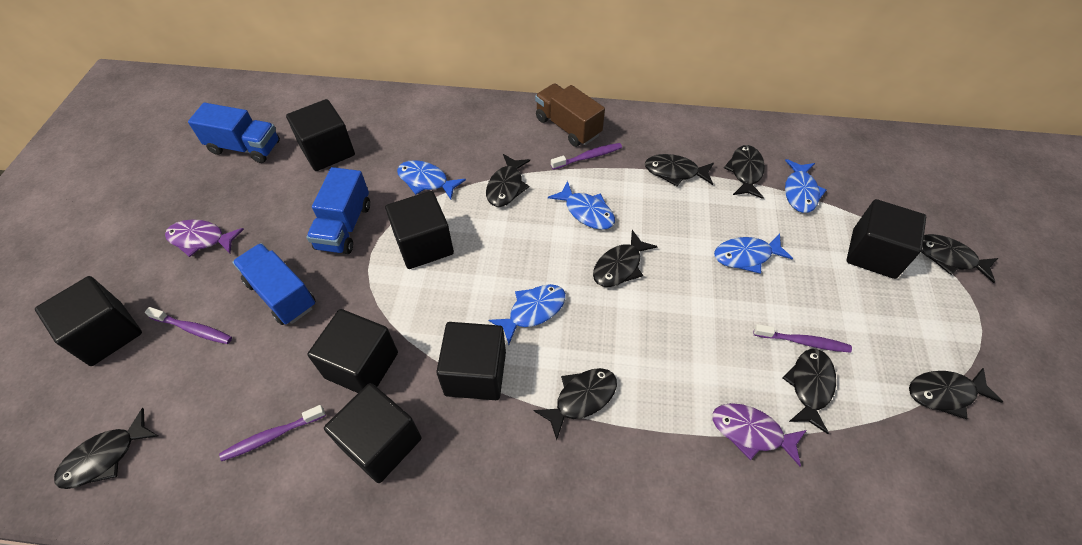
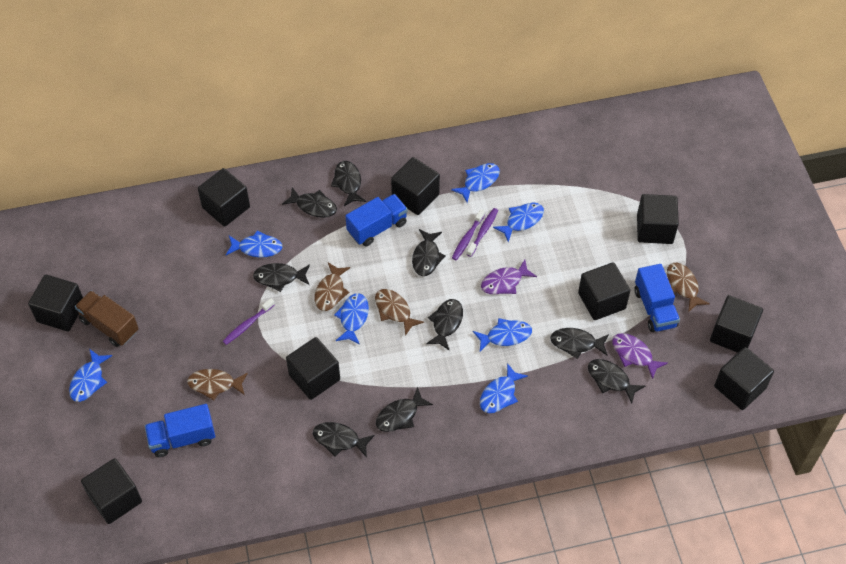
black cube: [35,276,142,366] [286,99,355,171] [308,309,398,393] [324,383,422,483] [385,191,454,269] [436,322,506,400] [846,199,926,279] = 7 -> [28,274,83,332] [81,458,142,524] [198,168,250,227] [286,337,340,400] [391,157,440,215] [578,262,630,320] [637,194,679,244] [710,295,763,353] [714,347,774,410] = 9
blue fish: [397,160,466,199] [488,284,566,345] [548,181,615,230] [714,234,793,274] [785,159,826,213] = 5 -> [69,349,112,402] [226,230,283,258] [334,293,369,345] [451,163,500,203] [473,318,532,352] [480,363,528,413] [493,202,544,243] = 7
brown fish: none = 0 -> [187,369,248,401] [314,262,350,311] [375,289,424,336] [667,262,710,312] = 4
purple toothbrush: [145,307,232,344] [219,405,326,461] [551,143,622,170] [754,324,852,353] = 4 -> [223,298,275,345] [452,209,485,260] [466,208,498,257] = 3

